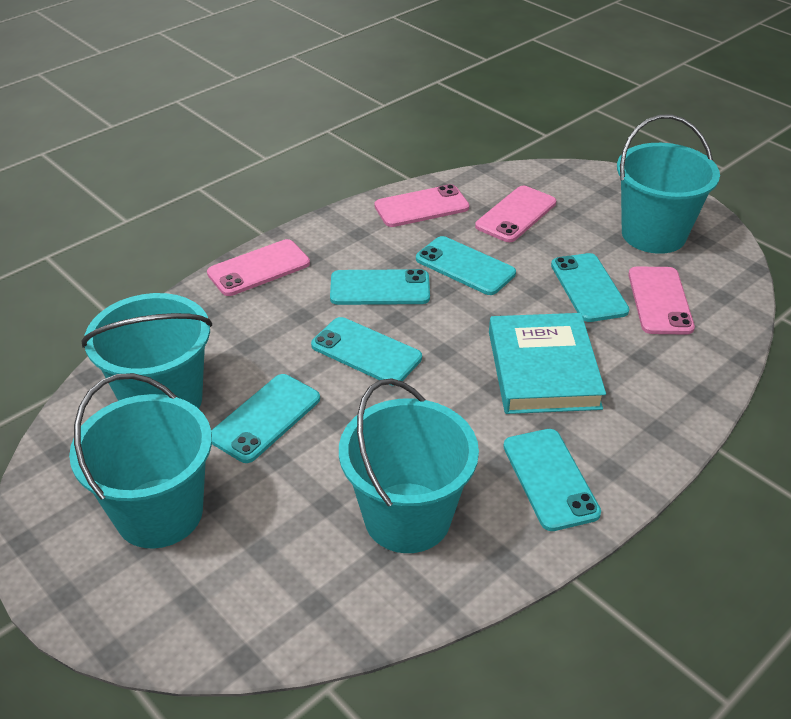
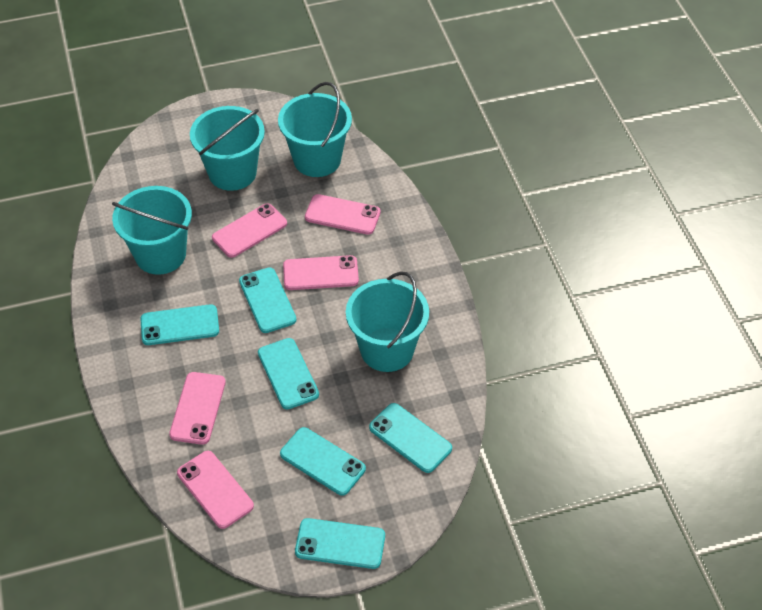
pink phone: [207,239,310,296] [374,184,469,227] [475,186,556,242] [628,266,695,335] = 4 -> [169,372,226,445] [177,451,254,529] [212,203,287,258] [283,255,359,290] [305,194,381,235] = 5
turquoise book: [489,313,606,414] = 1 -> none = 0

